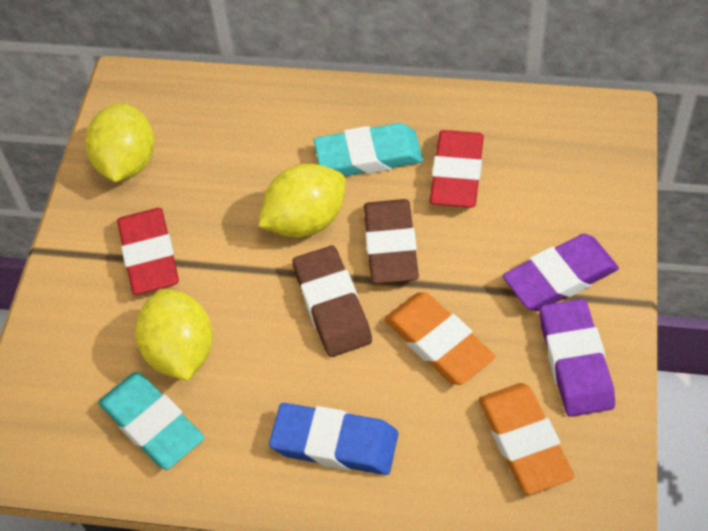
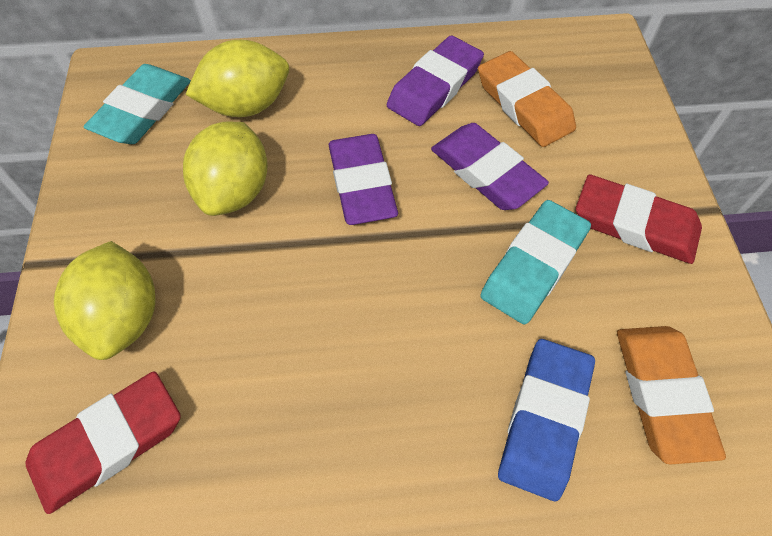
brown eraser: [292,246,372,357] [364,199,419,284] = 2 -> none = 0
purple eraser: [503,234,619,311] [540,299,615,417] = 2 -> [329,134,398,225] [387,36,484,126] [431,123,549,210] = 3

